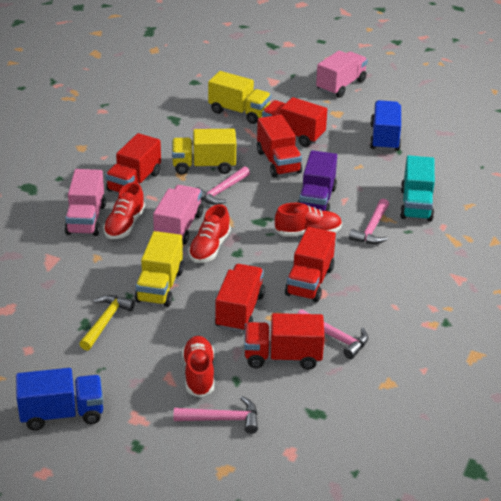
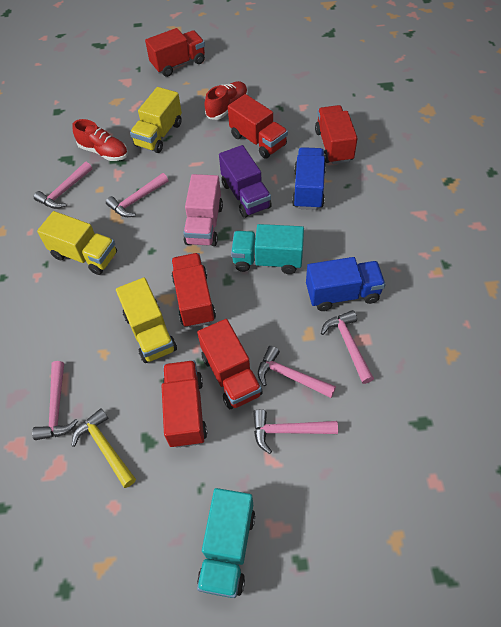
pink hammer: [174,396,258,434] [195,166,250,205] [297,309,368,359] [349,199,389,244] = 4 -> [32,361,78,440] [34,162,92,209] [106,173,168,217] [253,409,338,454] [258,346,336,398] [321,310,374,384] = 6
pink truck: [65,169,106,236] [153,185,203,245] [316,51,368,98] = 3 -> [183,174,223,246] = 1
red shoe: [103,182,145,239] [182,336,214,397] [188,204,231,263] [275,203,342,237] = 4 -> [73,119,128,161] [205,81,248,120] = 2
turquoise truck: [400,155,435,221] = 1 -> [197,488,255,598] [231,224,304,274] = 2

